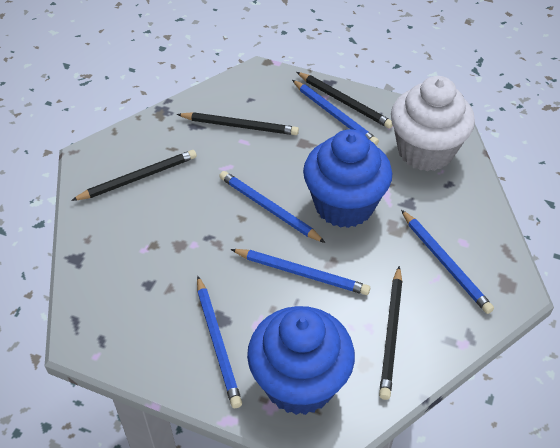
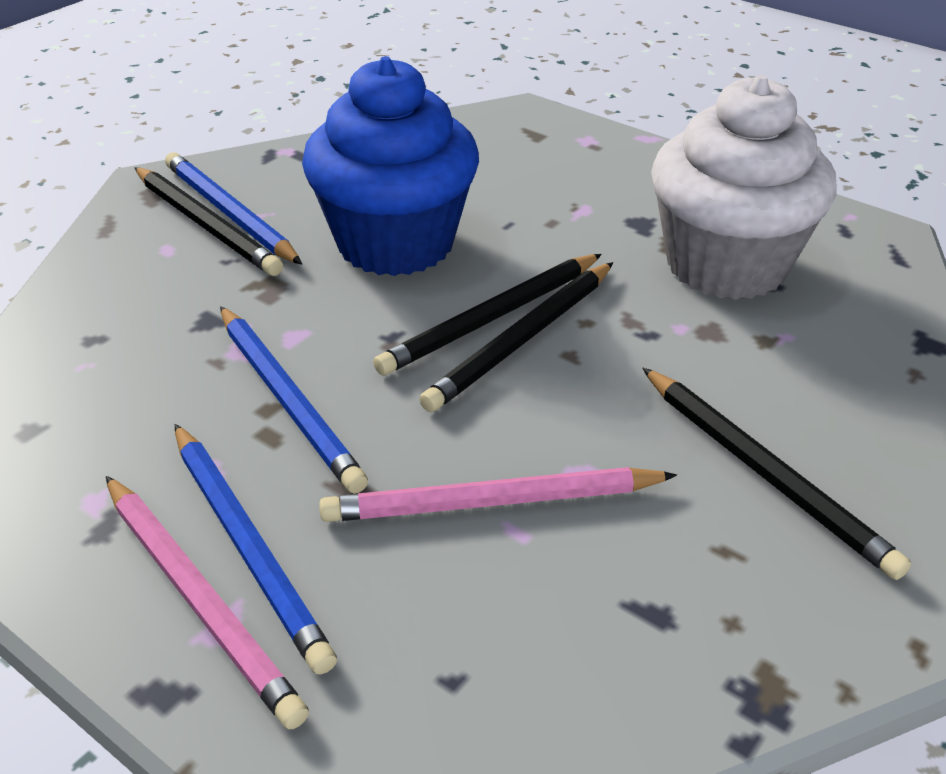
blue cupcake: [247,306,355,415] [303,129,392,228] = 2 -> [302,56,479,276] = 1
blue pencil: [197,276,242,408] [219,171,325,243] [231,249,370,295] [292,80,379,145] [401,210,494,314] = 5 -> [165,152,302,264] [175,424,337,675] [220,306,368,494] = 3
pink pencil: none = 0 -> [106,476,309,729] [319,467,677,522] = 2

